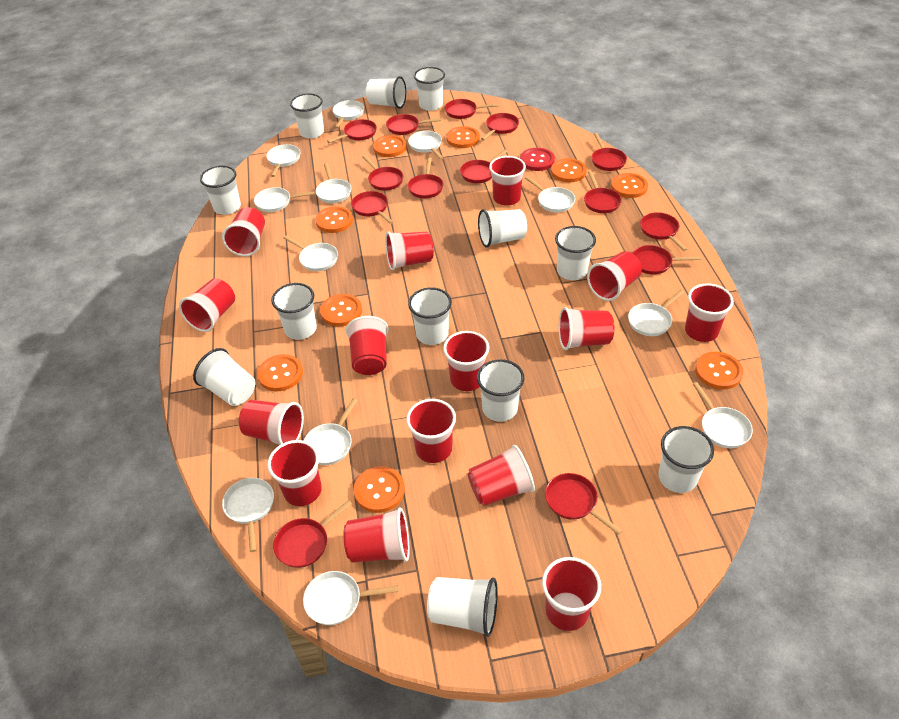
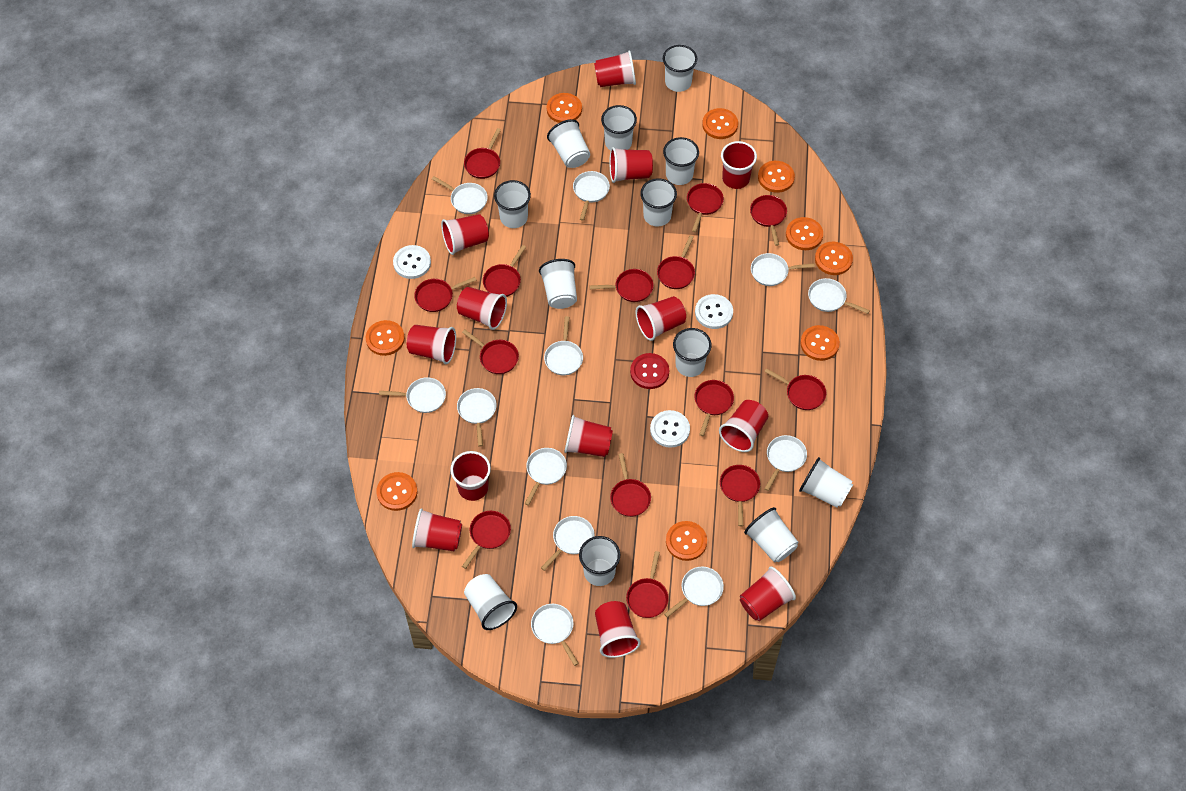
red cup: [179,278,235,332] [222,207,265,256] [239,400,304,445] [268,440,322,506] [343,507,410,563] [346,316,389,375] [385,231,434,270] [406,399,456,463] [443,331,489,391] [468,445,535,506] [489,156,526,206] [542,557,601,631] [559,307,614,350] [587,251,642,301] [685,283,734,342] = 15 -> [407,325,456,364] [412,508,462,551] [441,214,489,255] [450,451,491,501] [457,287,507,330] [564,415,613,457] [594,50,636,87] [595,601,641,658] [609,147,653,183] [636,296,686,341] [719,400,768,452] [721,141,757,189] [740,566,796,621] = 13
white button: none = 0 -> [393,245,431,279] [650,410,690,448] [695,294,733,329] = 3

